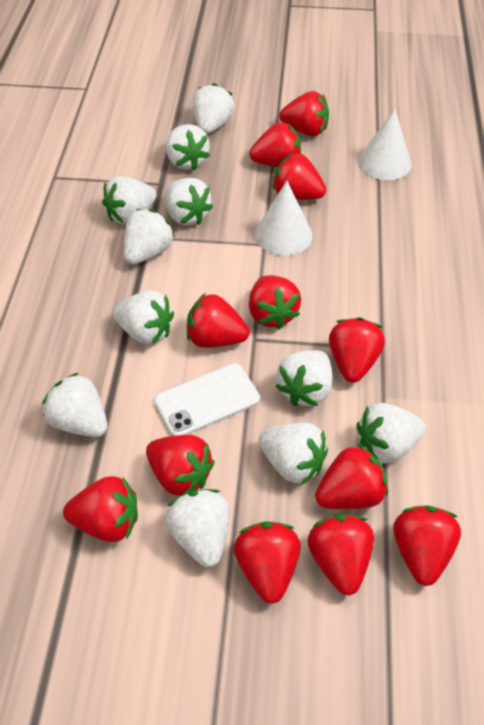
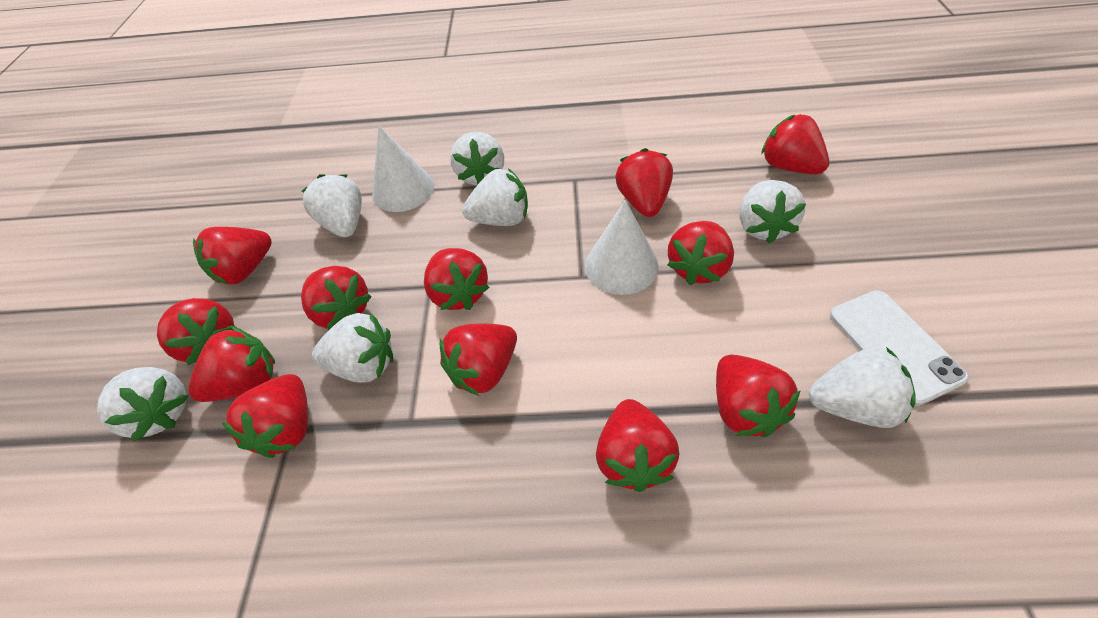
white strawberry: [42,373,108,437] [102,176,156,224] [113,290,174,344] [124,209,175,264] [165,178,213,225] [165,489,230,567] [166,124,210,171] [193,83,235,134] [259,423,328,485] [275,350,332,406] [357,403,426,464] = 11 -> [97,367,188,441] [302,174,362,237] [312,312,393,382] [450,132,504,185] [462,168,528,226] [740,180,806,243] [809,347,916,428] = 7

